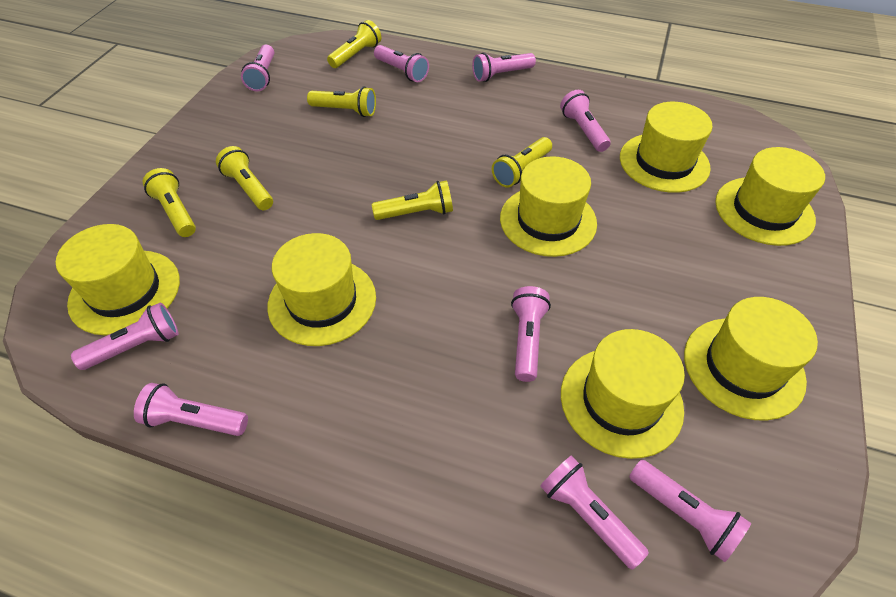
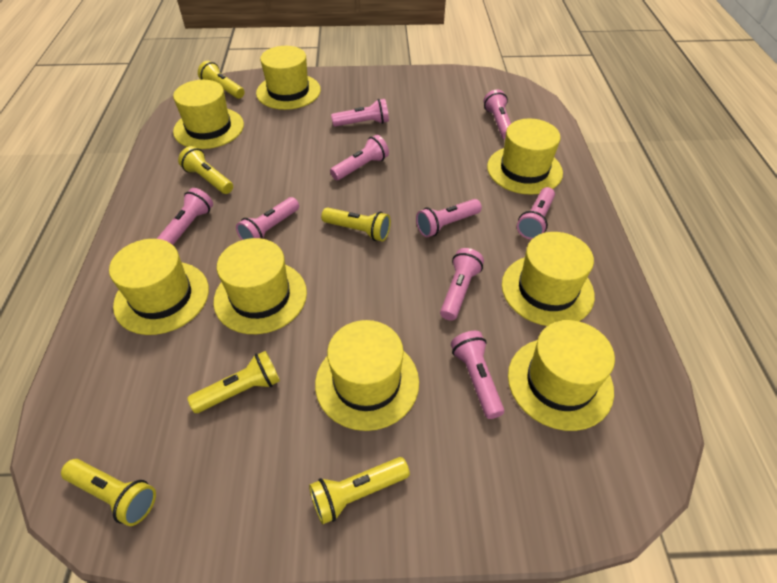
yellow hat: [56,224,180,336] [267,233,376,346] [500,156,597,257] [561,329,685,459] [620,102,712,193] [684,297,818,421] [715,147,825,246] = 7 -> [109,239,209,335] [173,80,244,149] [214,238,307,334] [256,46,321,110] [315,320,419,431] [487,118,563,195] [502,232,595,326] [508,320,615,431] = 8

